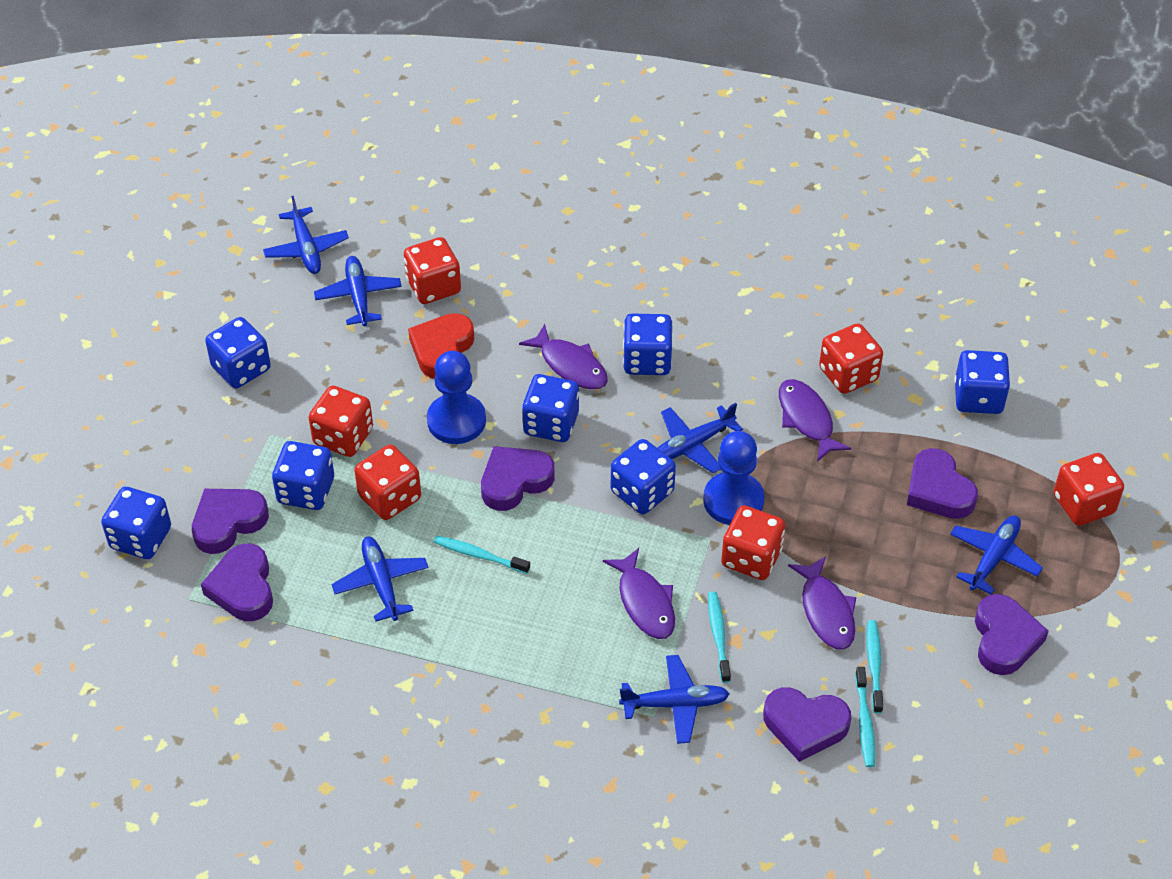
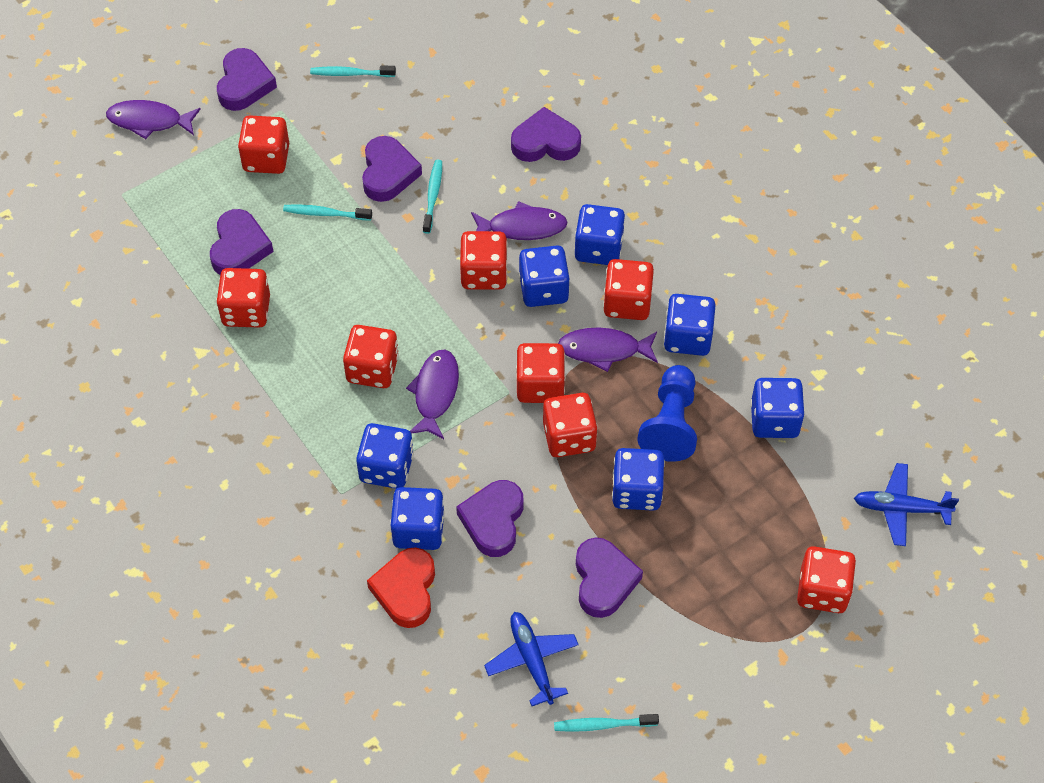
blue pawn: [427,351,486,444] [703,431,764,525] = 2 -> [637,365,697,462] = 1
blue plane: [263,196,349,274] [314,256,402,326] [332,537,429,622] [619,655,730,744] [658,403,743,473] [950,516,1043,595] = 6 -> [484,612,579,706] [854,463,959,546] = 2
red dice: [309,386,373,457] [354,445,421,520] [404,237,461,304] [721,505,785,580] [819,323,883,394] [1053,453,1124,526] = 6 -> [216,268,270,328] [238,115,289,174] [343,325,399,388] [460,231,508,290] [516,343,565,403] [543,393,598,457] [603,259,654,320] [797,546,856,613] = 8

